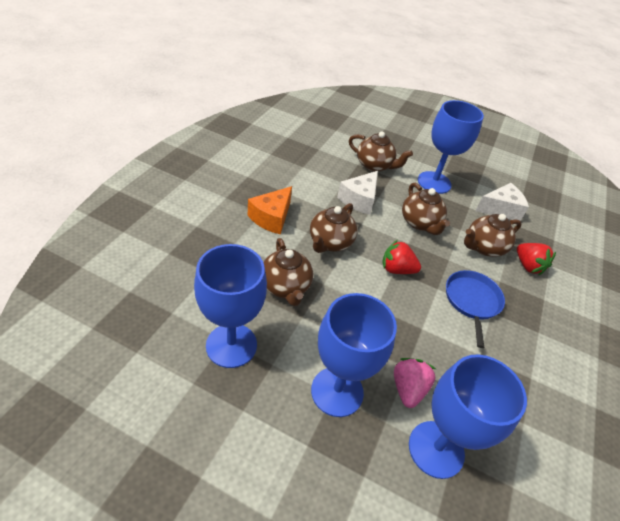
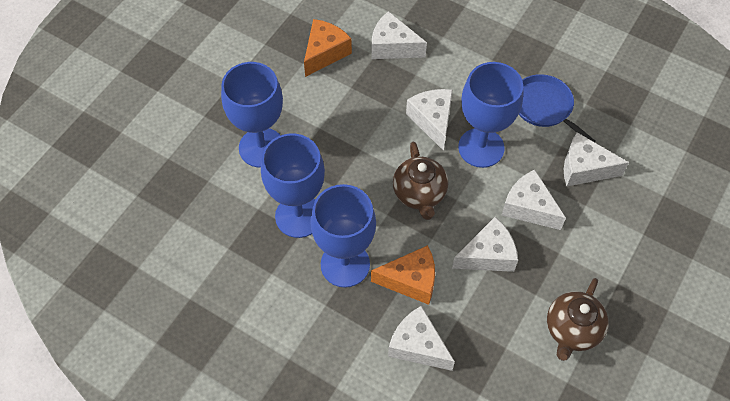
brown teapot: [263,238,313,306] [310,203,358,253] [349,131,413,172] [402,183,450,235] [464,214,522,257] = 5 -> [393,142,448,220] [547,278,608,361] = 2
orange cheese: [248,186,292,235] = 1 -> [304,19,352,77] [371,245,435,305] = 2
pink strawberry: [394,358,436,408] = 1 -> none = 0
red strawberry: [382,240,421,274] [517,243,556,275] = 2 -> none = 0
white cheese: [337,171,378,215] [476,183,529,221] = 2 -> [371,11,427,59] [388,306,455,371] [406,89,453,151] [452,217,518,272] [502,169,566,230] [564,132,629,186] = 6

